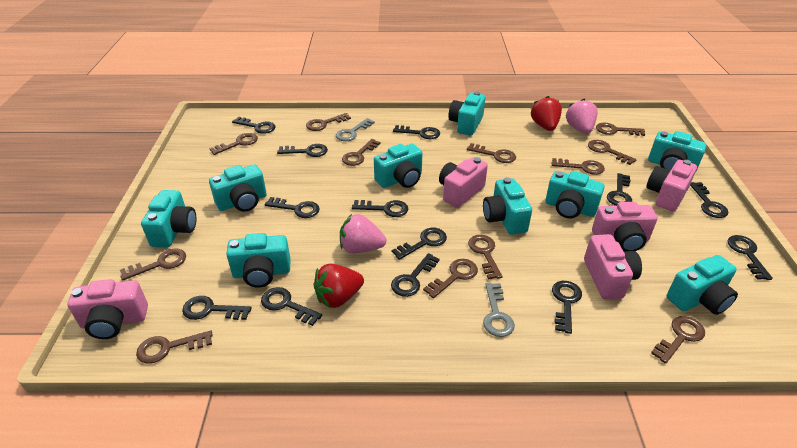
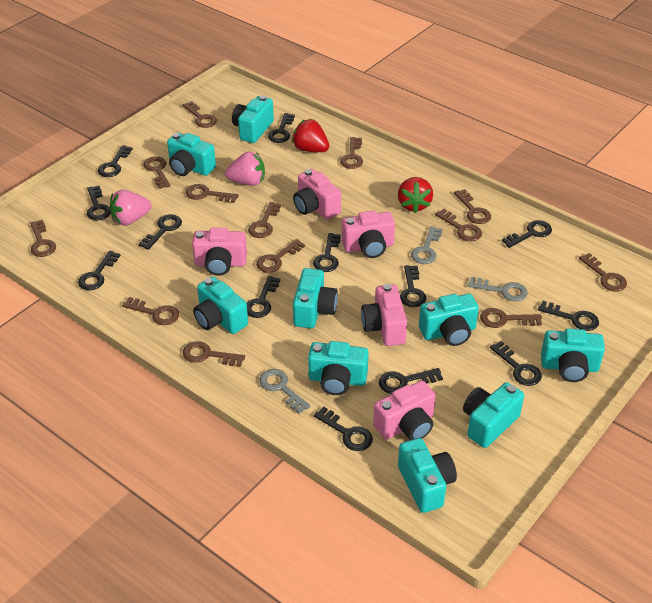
brown key: [120,248,186,281] [136,330,213,364] [210,133,258,155] [306,113,351,131] [342,139,380,166] [423,259,478,298] [467,143,516,163] [468,235,502,279] [551,158,605,175] [588,140,637,165] [596,123,645,136] [651,316,705,364] = 12 -> [30,220,56,257] [122,297,179,325] [143,156,170,189] [182,101,217,128] [183,341,245,367] [186,184,239,203] [248,202,281,238] [256,239,305,273] [340,137,363,169] [435,209,482,241] [454,189,491,224] [480,308,542,328] [579,253,627,292] = 13
grey key: [336,118,375,141] [483,283,515,337] = 2 -> [259,369,311,414] [411,226,442,264] [468,277,528,301] = 3

